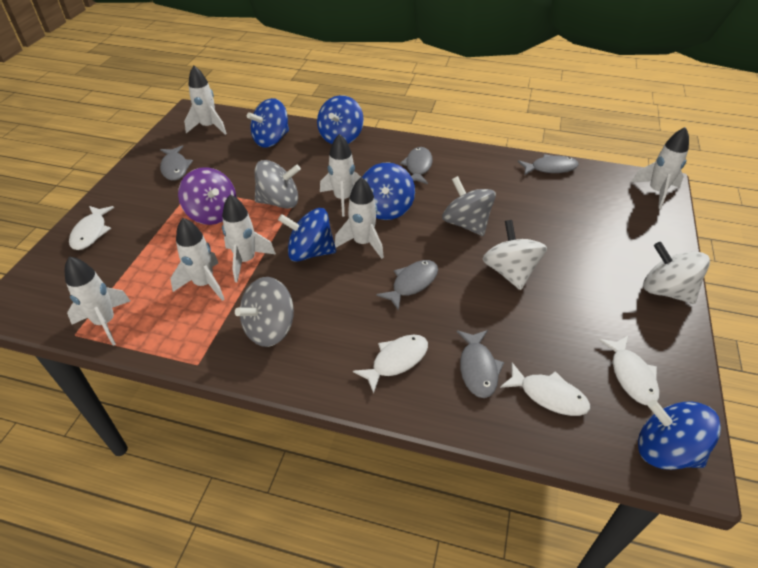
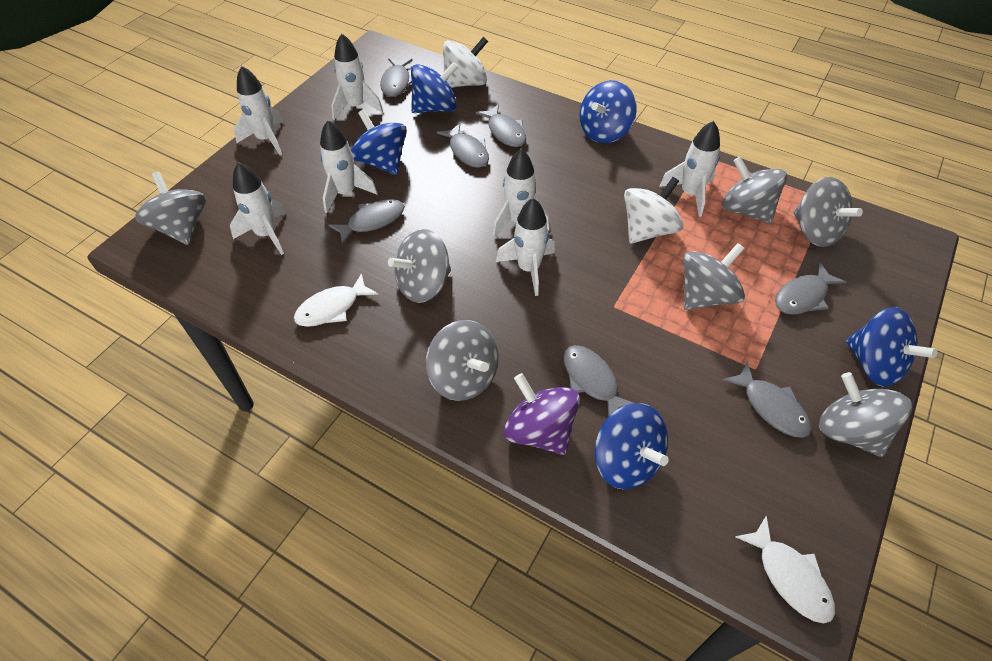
grey fish: [160,145,193,181] [376,260,438,311] [400,147,433,184] [457,330,504,398] [518,154,579,175] = 5 -> [329,199,405,245] [380,58,413,97] [437,123,489,168] [476,104,526,147] [563,345,633,417] [723,362,812,438] [775,263,846,315] = 7
grey spinning top: [235,277,294,347] [255,160,301,209] [442,176,496,236] = 3 -> [135,172,206,245] [388,229,451,303] [426,320,499,401] [683,243,745,310] [722,156,787,223] [793,177,863,247] [819,372,911,457] = 7
white fish: [69,206,114,250] [353,335,428,394] [500,363,590,416] [599,335,659,405] = 4 -> [294,273,378,327] [735,516,835,623] = 2

